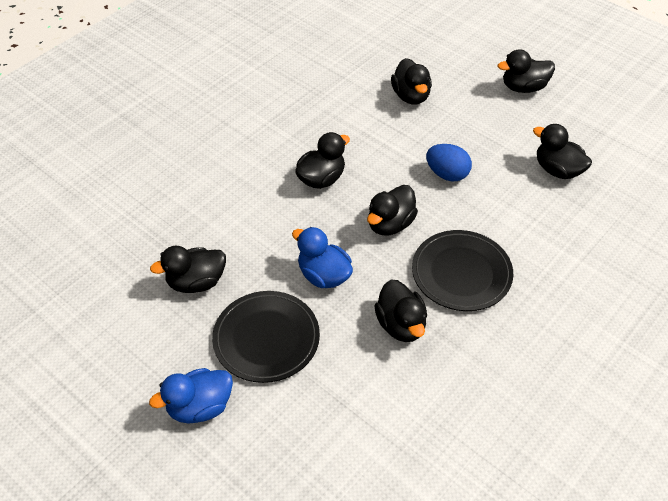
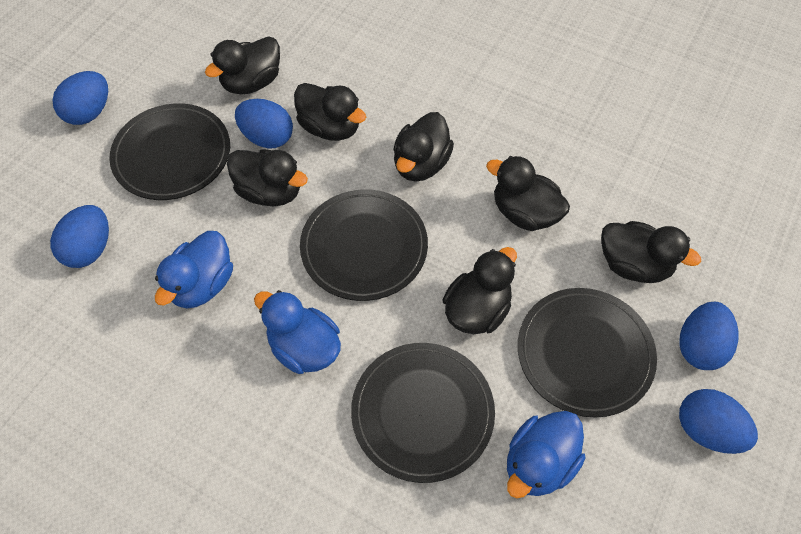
black plate: [212,291,320,383] [412,230,513,311] = 2 -> [109,103,230,200] [300,190,428,301] [351,343,495,483] [518,288,657,418] = 4
blue duck: [149,368,233,424] [292,227,353,288] = 2 -> [155,231,233,308] [254,290,341,374] [507,411,586,498] = 3
blue egg: [426,144,472,181] = 1 -> [50,205,109,268] [53,71,108,125] [235,99,293,149] [679,389,758,454] [680,302,739,370] = 5

